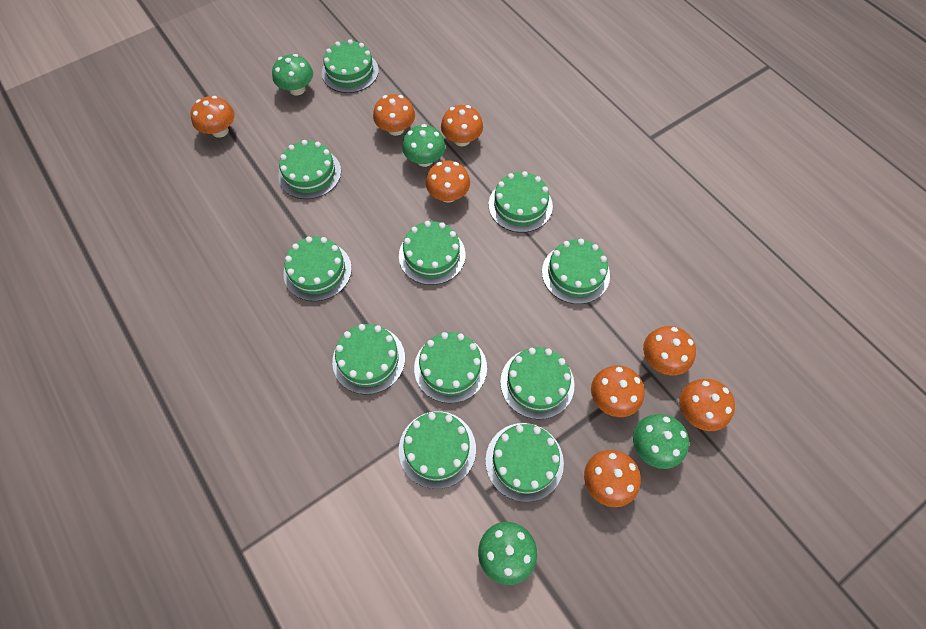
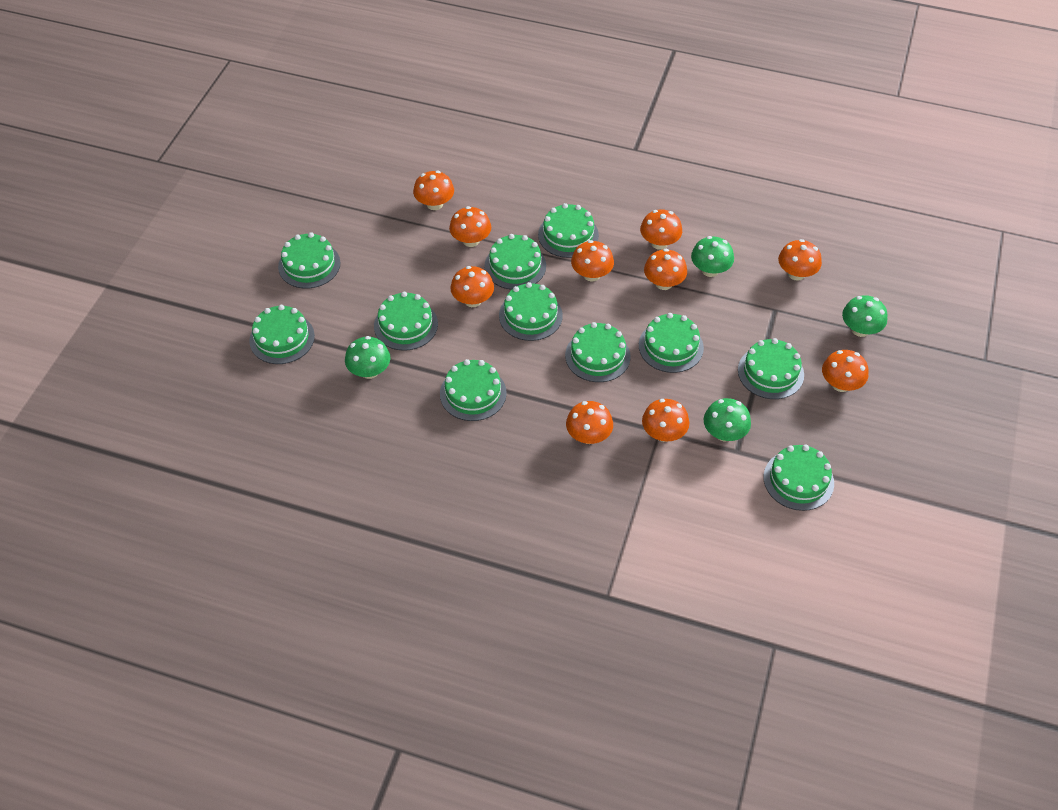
orange mushroom: [190,96,235,138] [373,94,415,136] [426,160,470,203] [441,105,483,146] [584,450,641,507] [591,366,645,417] [643,326,696,375] [679,379,735,431] = 8 -> [413,171,454,210] [449,206,491,247] [450,266,494,307] [566,401,613,444] [571,240,614,281] [640,209,682,250] [642,399,689,442] [644,249,687,290] [778,239,822,281] [822,350,868,392] = 10

